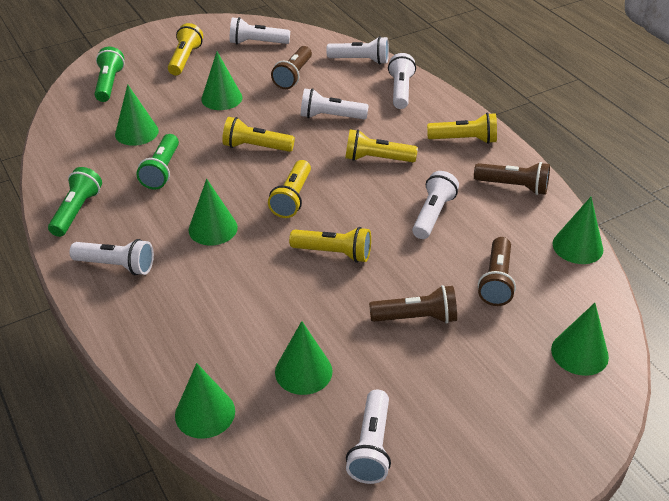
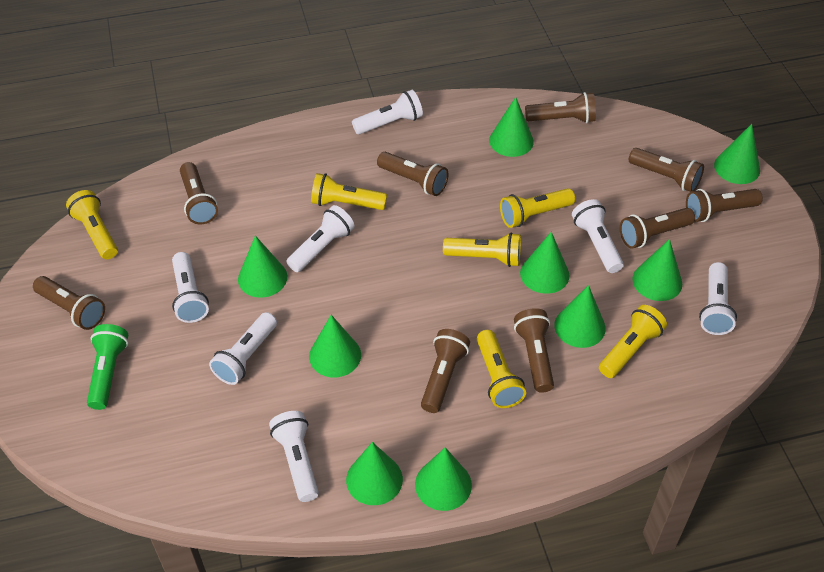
brown flashlight: [271,46,312,89] [369,285,457,324] [474,162,550,195] [478,237,516,306] = 4 -> [33,276,105,330] [180,162,218,224] [377,152,448,196] [421,329,470,413] [514,308,554,393] [525,92,596,123] [620,208,695,249] [629,148,704,192] [686,189,763,222] = 9
green cone: [115,84,159,146] [175,363,235,439] [188,179,238,245] [201,52,242,110] [275,321,333,395] [551,303,609,376] [552,197,603,264] = 7 -> [238,236,287,298] [309,315,361,377] [346,442,403,505] [415,447,472,511] [489,97,534,157] [520,232,569,294] [554,285,606,348] [632,239,682,301] [714,124,760,184] = 9
green flashlight: [48,167,102,237] [94,47,125,102] [137,134,179,190] = 3 -> [87,324,128,410] = 1

